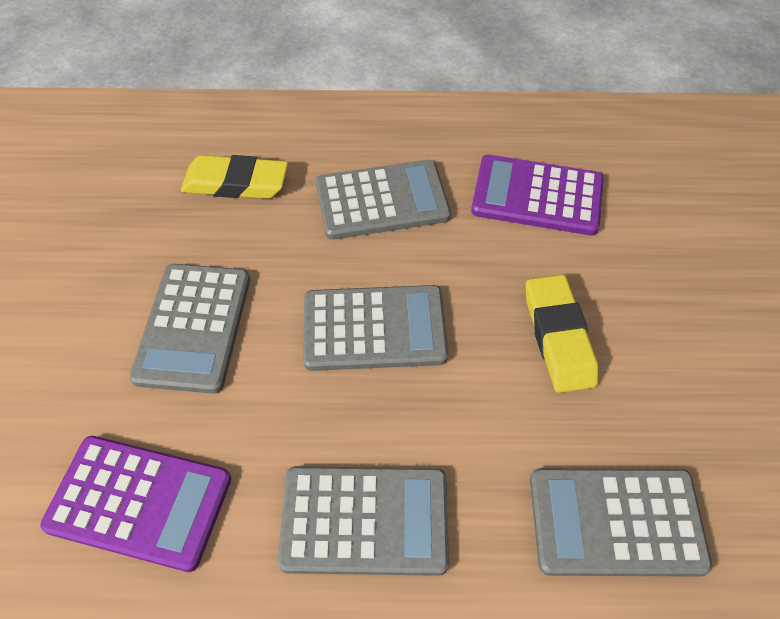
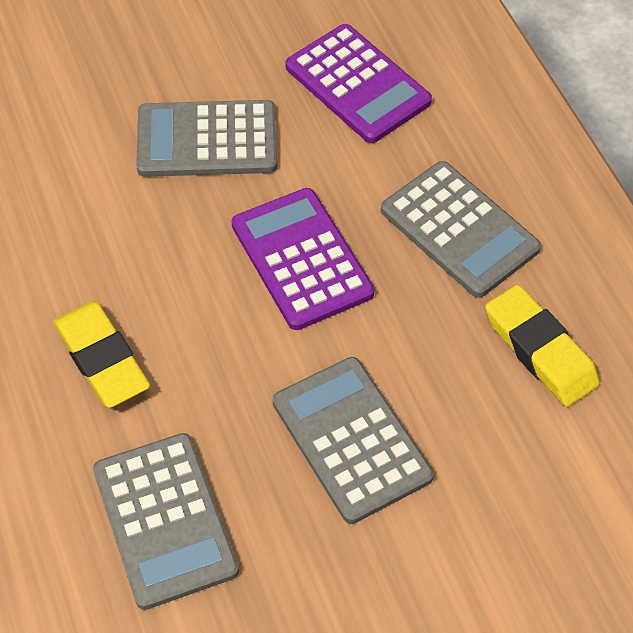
grey calculator: [129,264,250,394] [278,466,449,576] [303,285,448,371] [316,160,451,240] [530,468,712,577] = 5 -> [93,433,239,610] [136,100,277,177] [273,357,434,524] [381,161,541,298] = 4

